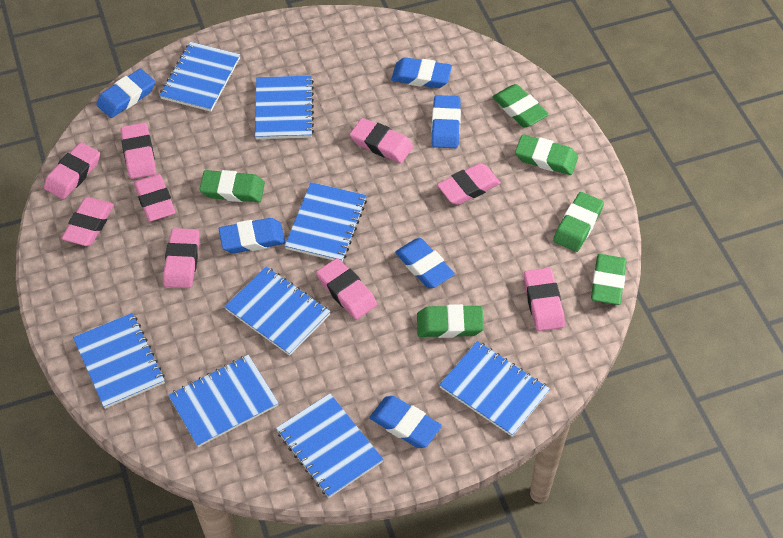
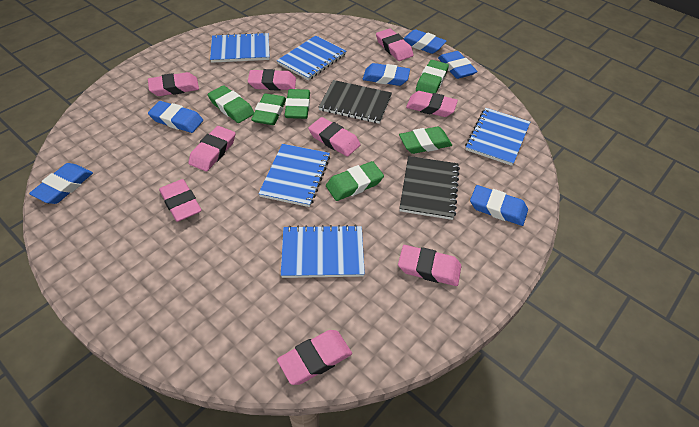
black notebook: none = 0 -> [319,80,392,124] [399,156,460,220] = 2
blue notebook: [73,313,165,409] [159,42,240,112] [168,355,279,447] [224,267,331,356] [255,76,314,139] [276,393,383,498] [285,182,367,261] [439,341,550,436] = 8 -> [210,32,269,63] [258,144,330,207] [277,35,346,80] [281,225,365,278] [465,108,530,166] = 5

